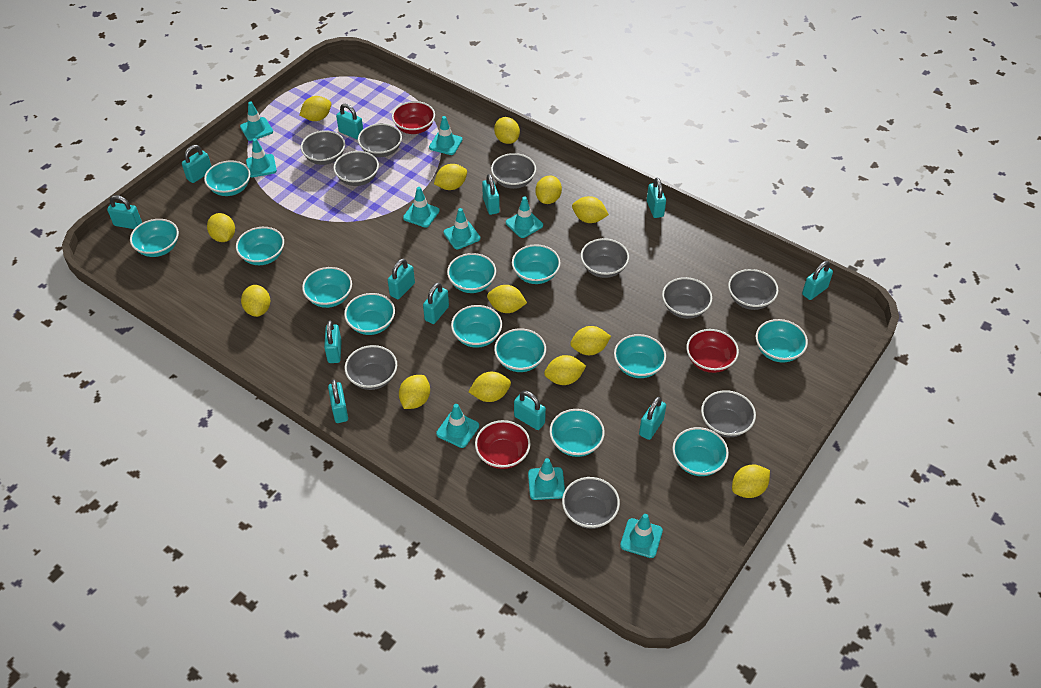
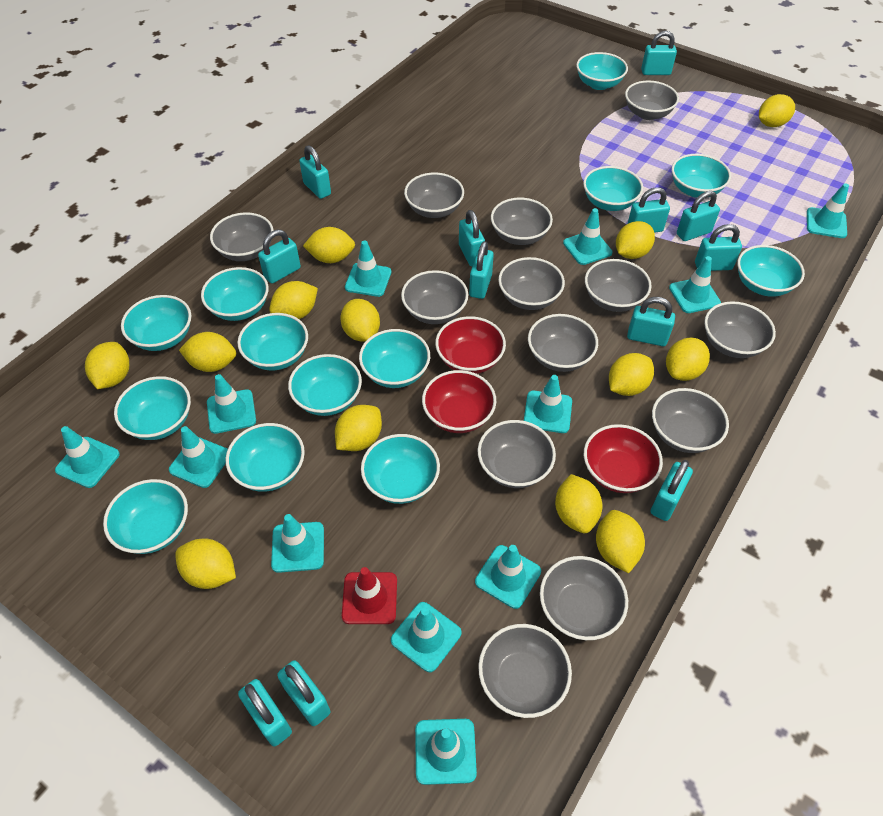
grey bowl: [301,130,345,165] [333,151,379,186] [345,345,397,390] [358,123,402,157] [491,153,536,189] [562,477,620,529] [581,238,629,278] [662,277,712,319] [701,390,756,437] [728,269,779,310] = 10 -> [210,212,273,261] [401,270,468,324] [404,173,464,218] [477,420,556,488] [478,624,572,718] [491,198,553,245] [498,257,565,310] [528,314,598,372] [540,556,628,640] [585,259,652,312] [625,80,679,120] [652,388,729,453] [704,301,776,358] = 13
red traffic cone: none = 0 -> [342,567,397,624] = 1
turquoise traffic cone: [240,102,273,141] [246,138,277,177] [403,187,440,228] [429,116,463,155] [436,404,479,448] [443,208,480,249] [506,197,543,238] [528,458,565,500] [620,514,663,558] = 9 -> [55,426,120,488] [169,426,228,488] [207,374,256,434] [271,514,324,573] [345,240,391,297] [391,602,462,672] [415,719,477,785] [475,545,541,609] [524,375,572,433] [563,208,613,265] [669,256,721,313] [807,183,849,238] = 12

